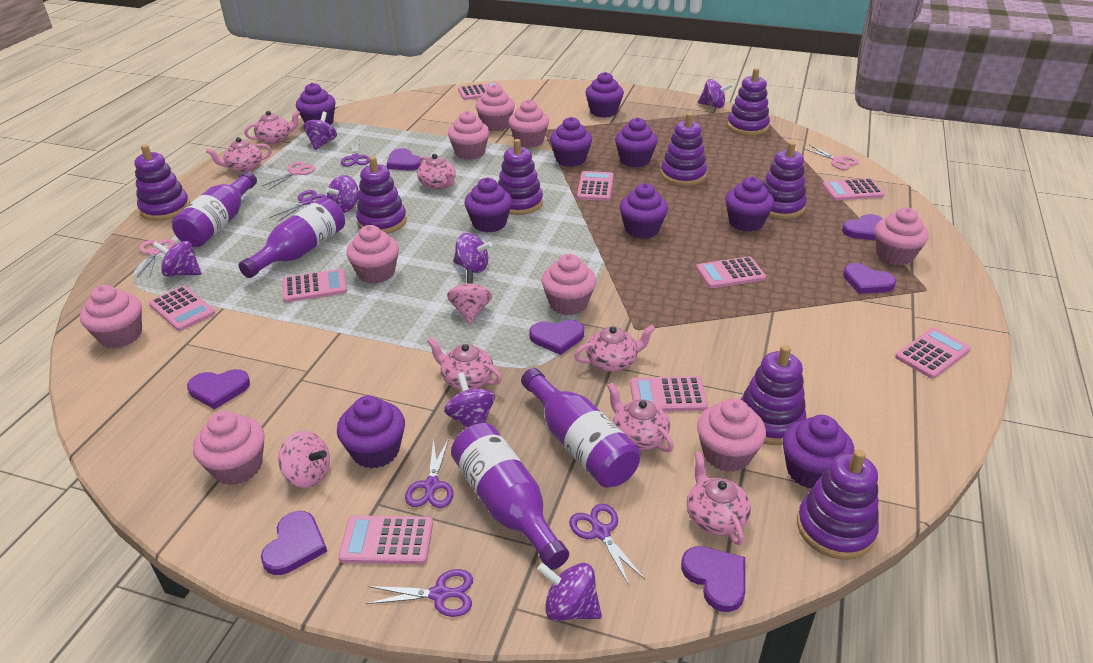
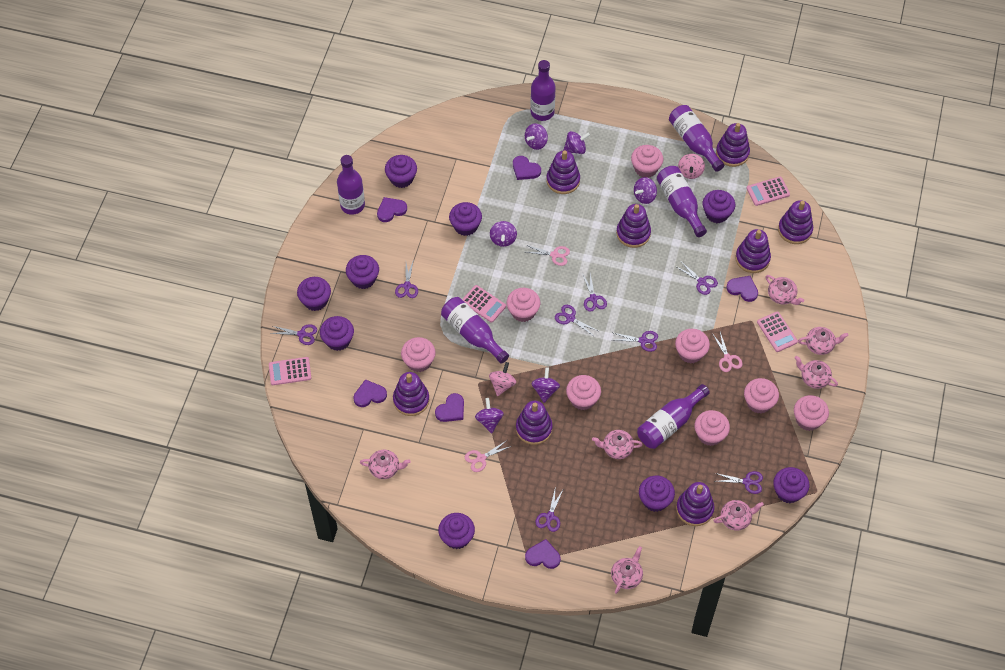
pink calculator: [149,286,215,331] [282,269,347,302] [338,515,433,564] [458,82,505,100] [577,171,614,201] [630,376,708,412] [696,256,766,288] [822,178,885,201] [895,328,971,379] = 9 -> [269,357,311,385] [462,285,506,323] [747,177,790,206] [757,311,798,352] = 4
pink cupcake: [80,285,142,348] [193,411,265,485] [346,225,399,284] [448,111,490,160] [475,84,515,131] [509,100,549,148] [541,254,596,315] [697,398,766,472] [875,207,929,265] = 9 -> [401,337,436,372] [506,288,540,322] [566,375,601,410] [631,145,663,178] [675,329,710,363] [694,410,730,446] [744,378,779,413] [794,395,829,431] = 8
purple bottle: [172,171,257,247] [239,197,345,278] [451,423,569,570] [521,368,640,488] = 4 -> [337,155,365,215] [441,297,509,364] [530,60,556,121] [637,384,710,449] [657,166,707,237] [669,105,724,172] = 6
purple heart: [187,369,250,409] [261,511,327,575] [387,148,421,171] [529,320,584,355] [681,546,745,612] [842,214,883,241] [843,263,896,294] = 7 -> [353,379,387,407] [377,197,407,222] [435,393,464,422] [513,156,541,180] [525,539,561,569] [727,276,758,302] = 6
purple scissors: [269,190,327,222] [341,140,369,167] [365,569,473,617] [405,438,454,508] [569,504,645,587] = 5 -> [271,324,317,345] [395,262,418,298] [535,488,564,532] [555,305,598,335] [583,274,607,312] [614,331,658,352] [675,262,718,295] [715,471,763,494] = 8
purple spinning top: [152,241,201,277] [303,112,337,150] [325,175,359,213] [444,373,495,428] [453,233,492,273] [537,563,602,621] [698,79,733,108] = 7 -> [475,398,504,434] [490,221,517,247] [525,124,548,150] [532,367,560,403] [563,131,590,154] [634,177,657,204] = 6

